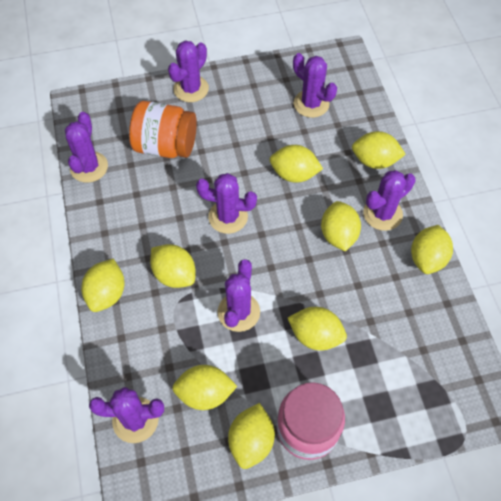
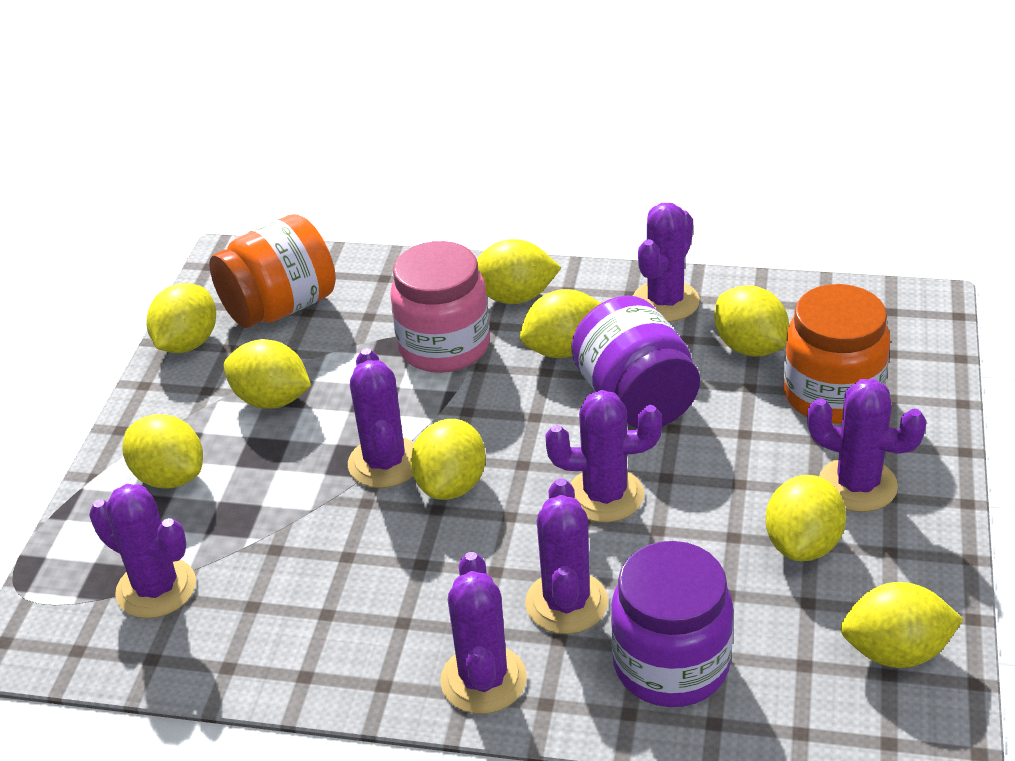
orange jar: [129,101,197,158] = 1 -> [209,214,336,328] [783,284,890,424] = 2
purple jar: none = 0 -> [571,295,700,428] [611,541,733,707] = 2

